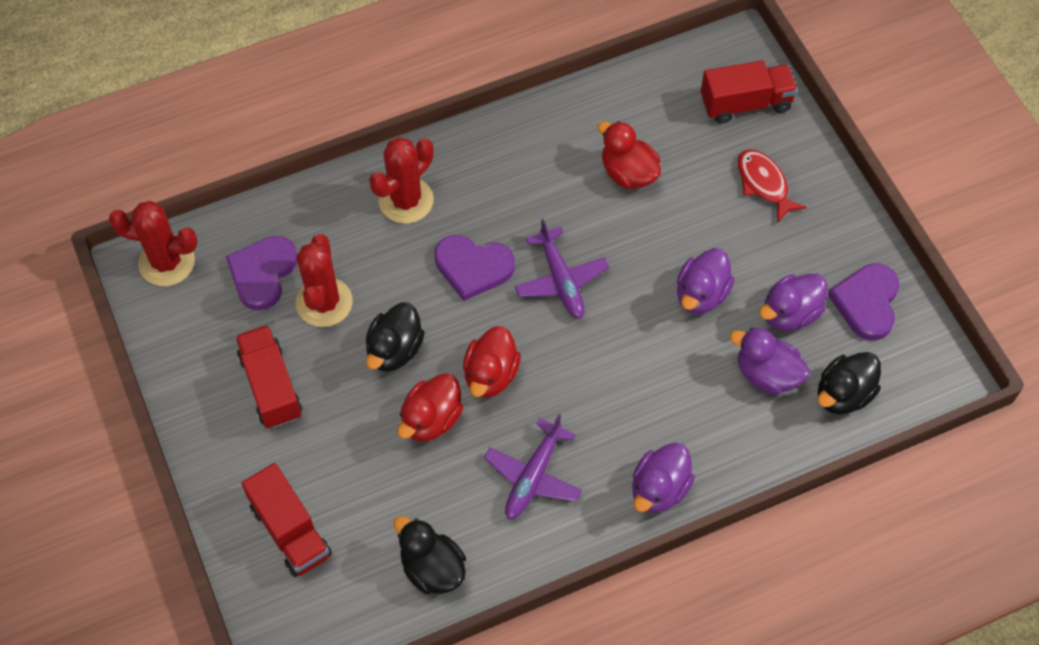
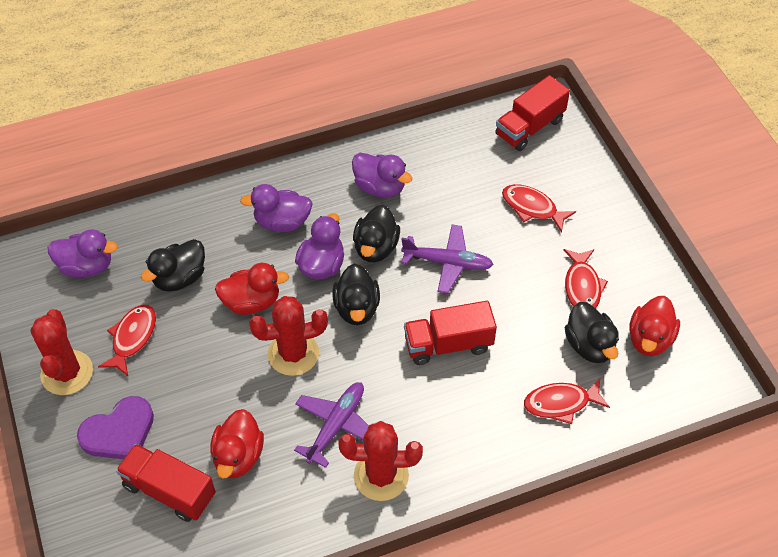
black duck: [366,302,425,372] [394,516,466,594] [818,352,881,415] = 3 -> [141,239,205,292] [332,263,380,325] [353,205,400,262] [565,302,619,363] = 4
purple heart: [226,236,297,311] [434,235,515,301] [828,263,900,341] = 3 -> [77,396,154,459] = 1
red fish: [737,149,807,224] = 1 -> [98,305,156,376] [502,184,576,233] [524,379,610,424] [563,249,608,309] = 4

